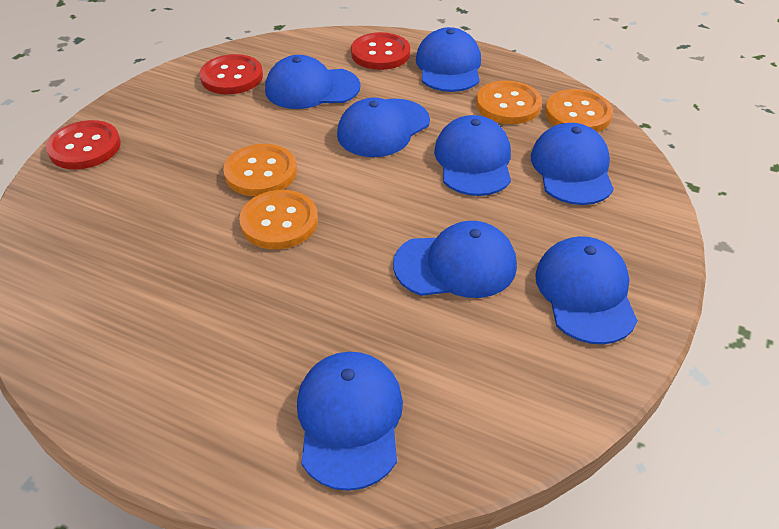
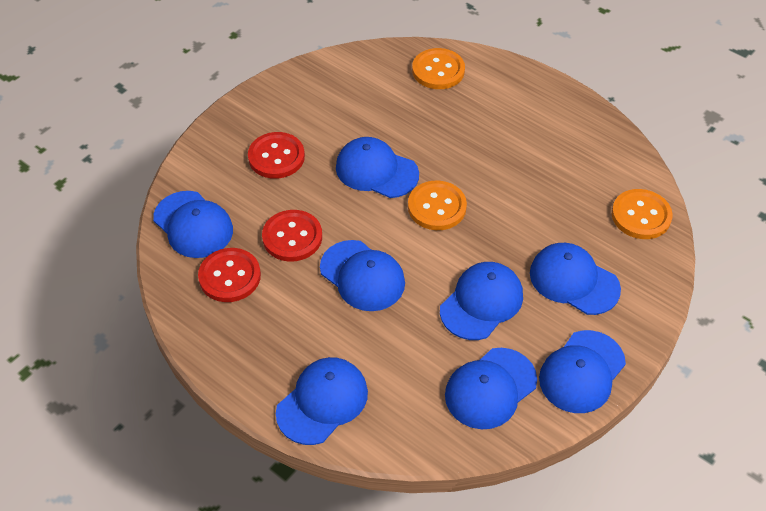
orange button: [223,144,297,196] [239,190,318,249] [476,80,542,124] [545,89,613,132] = 4 -> [408,181,467,230] [412,48,465,89] [612,189,673,239] = 3

